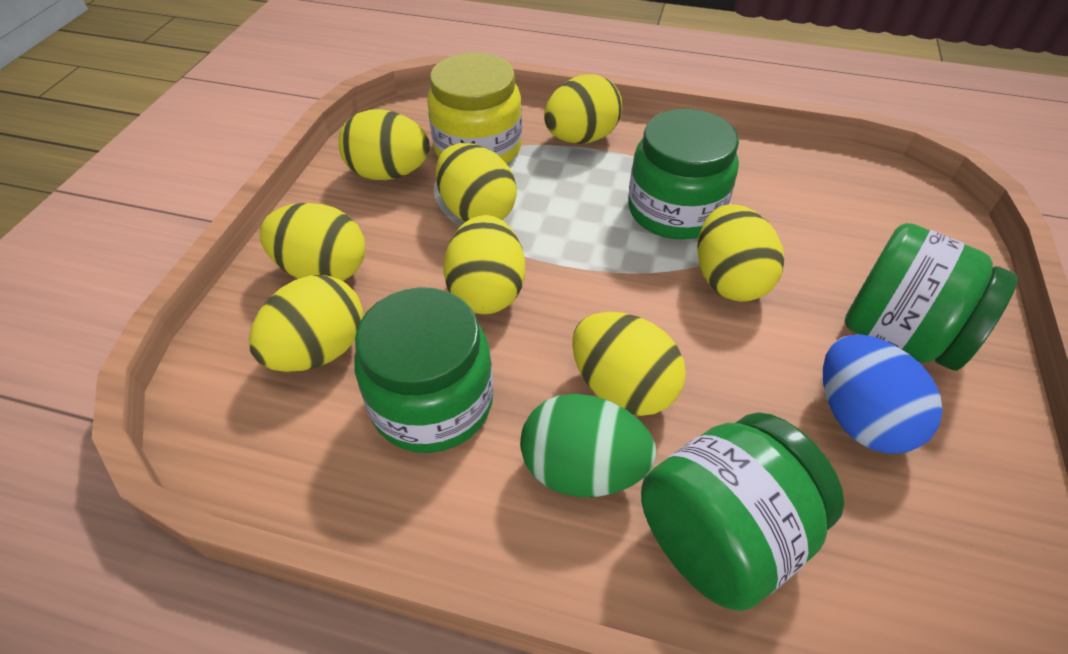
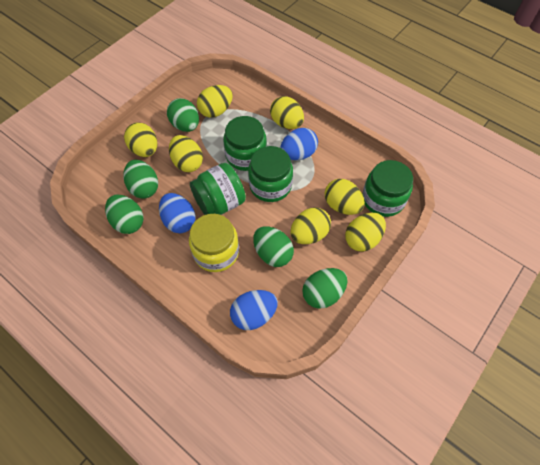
blue egg: [823,335,943,454] = 1 -> [159,193,195,233] [230,290,278,330] [280,128,318,160] = 3
green egg: [520,394,656,497] = 1 -> [105,195,144,234] [123,160,158,199] [167,98,199,132] [253,226,294,267] [302,268,348,309] = 5
yellow egg: [249,275,363,372] [260,203,365,281] [338,109,430,180] [436,143,517,222] [443,215,525,314] [544,75,622,144] [572,312,686,416] [697,204,784,302] = 8 -> [124,122,157,157] [169,135,203,172] [197,85,233,118] [270,96,304,129] [290,208,331,244] [325,179,365,215] [345,213,386,252] = 7

